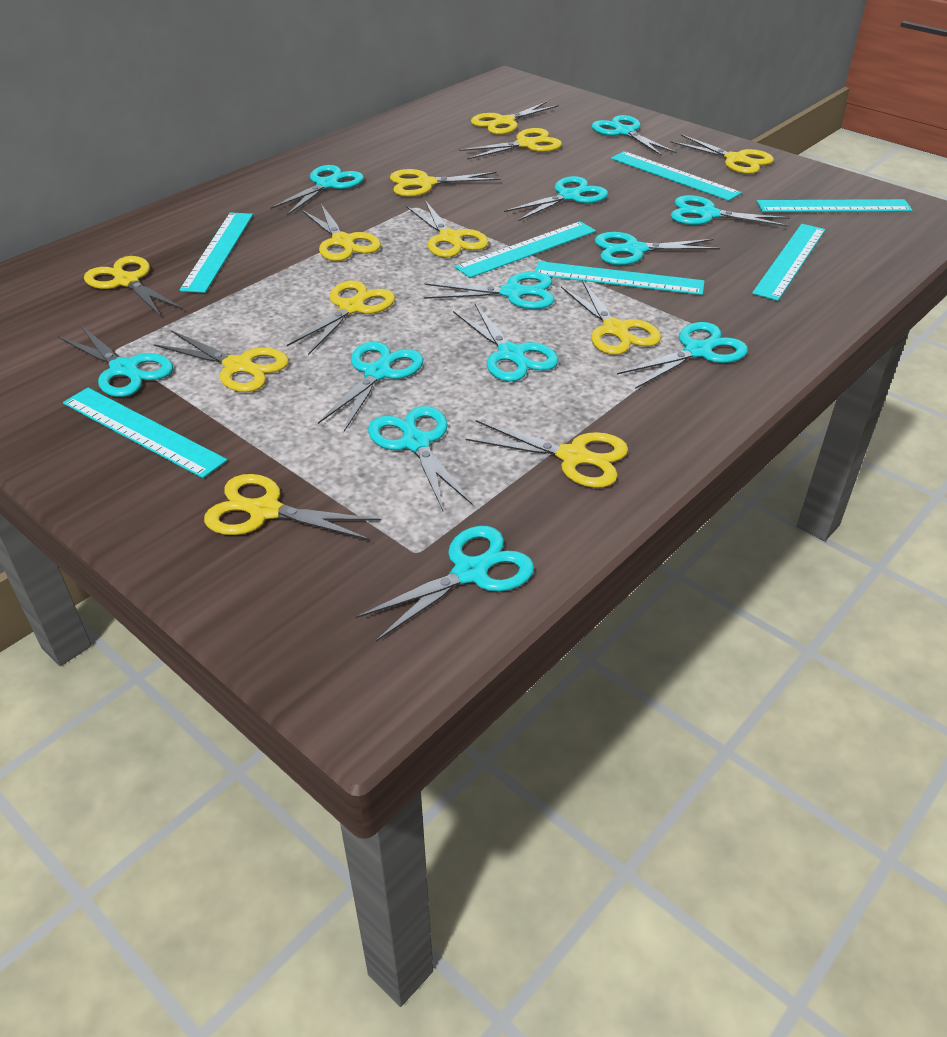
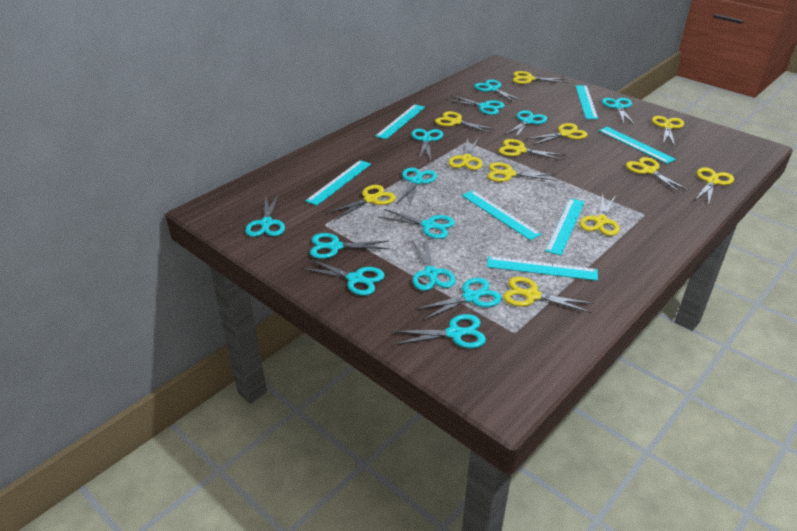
turquoise scissors: [58,325,173,397] [270,165,364,215] [318,342,423,432] [356,526,534,642] [368,406,473,511] [424,272,555,309] [453,304,559,382] [504,176,608,221] [592,115,676,156] [595,232,720,265] [617,322,748,389] [671,195,790,227] = 12 -> [245,194,285,237] [301,259,385,296] [310,233,390,259] [378,209,455,239] [391,314,486,348] [396,167,437,206] [411,129,443,160] [412,238,456,291] [416,278,502,320] [447,95,505,115] [474,79,523,103] [505,110,547,139] [602,98,635,125] = 13

